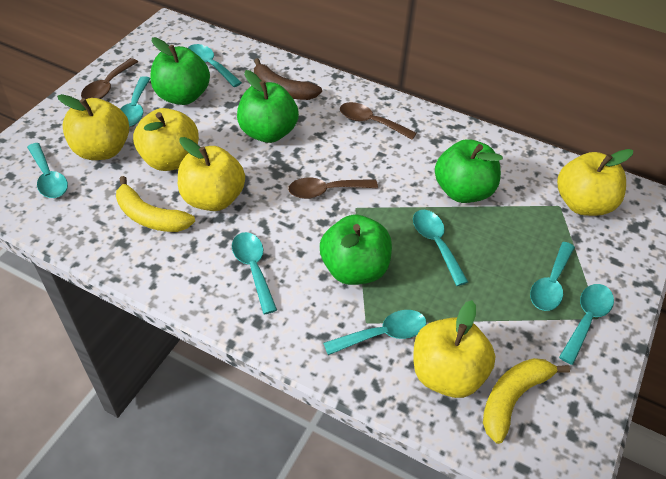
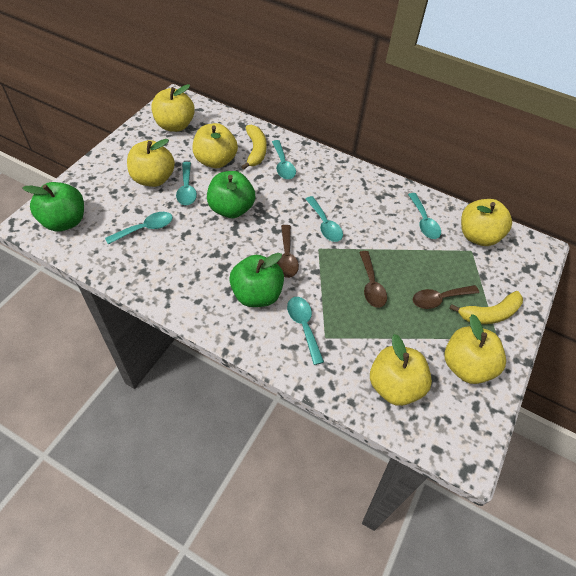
brown banana: [254,58,322,100] = 1 -> none = 0
green apple: [151,37,210,105] [237,70,299,143] [320,214,392,285] [435,139,503,203] = 4 -> [22,182,84,231] [207,171,255,218] [229,253,284,307] = 3
turquoise spoon: [27,143,68,198] [120,76,151,127] [188,44,242,87] [232,232,277,314] [323,310,427,355] [413,210,468,286] [530,242,575,311] [559,284,614,365] = 8 -> [105,212,173,244] [176,162,197,205] [272,140,296,179] [287,297,324,365] [306,196,343,242] [408,193,441,239] = 6
yellow apple: [57,94,129,160] [133,108,199,171] [178,137,245,211] [413,300,496,398] [557,149,633,216] = 5 -> [127,139,175,187] [151,84,195,132] [193,123,238,168] [370,334,432,406] [444,314,506,384] [461,199,512,246] = 6

